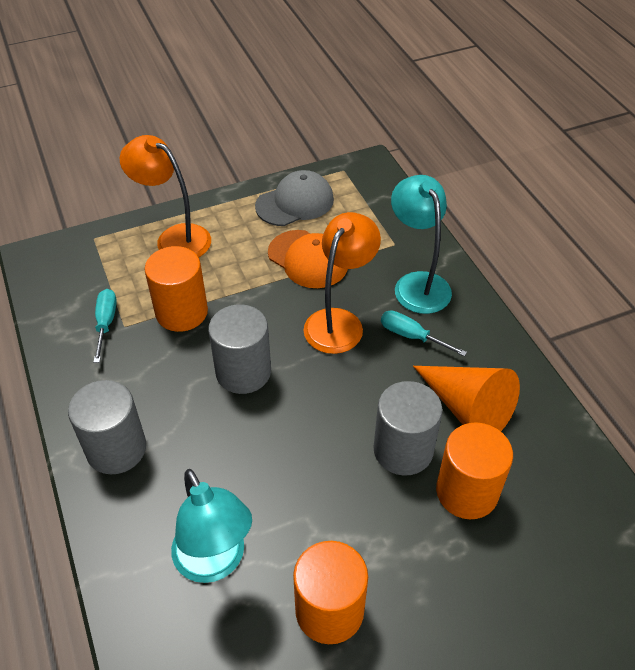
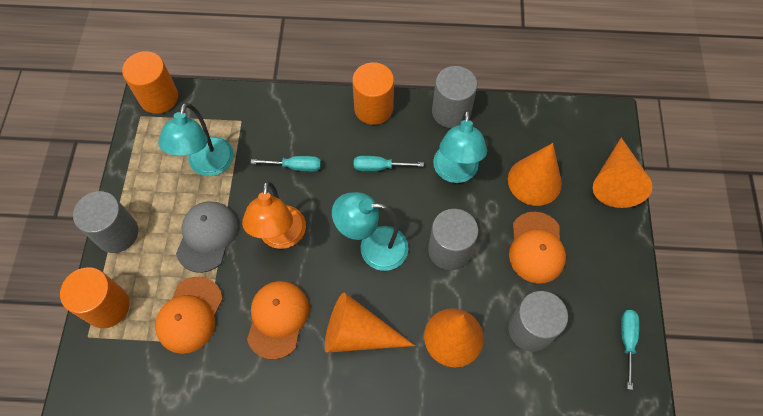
grey cylinder: [68,380,146,474] [208,305,271,394] [373,381,443,476] = 3 -> [73,191,138,253] [428,209,478,270] [432,66,477,128] [508,291,568,352] = 4
orange cap: [268,230,348,288] = 1 -> [155,277,223,354] [247,281,309,360] [509,212,566,284] = 3
orange cone: [413,366,520,431] = 1 -> [325,293,415,353] [424,308,484,367] [508,143,562,206] [593,138,653,208] = 4
orange lamp: [120,135,211,257] [304,212,381,354] = 2 -> [242,181,306,249] = 1
turquoise lamp: [171,469,252,583] [391,175,452,314] = 2 -> [158,103,234,176] [332,192,409,271] [433,110,487,183] = 3
turquoise screwdriver: [93,289,117,363] [381,310,467,357] = 2 -> [251,156,321,172] [354,156,424,171] [621,310,639,390] = 3

